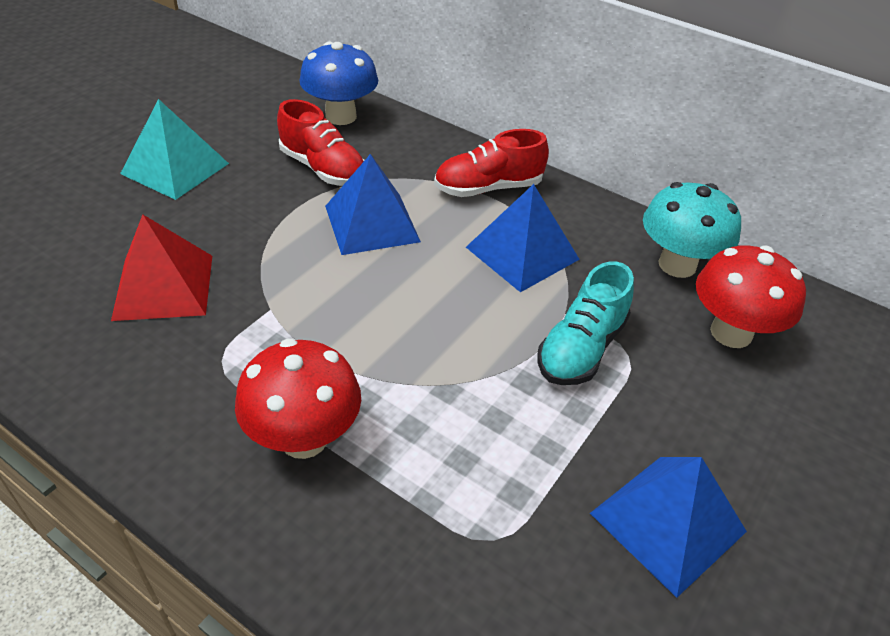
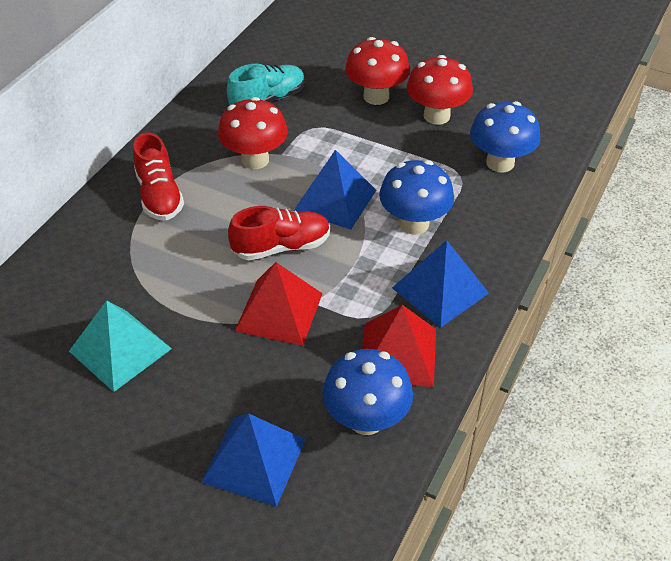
blue mushroom: [299,42,378,125] = 1 -> [322,349,413,435] [379,160,454,235] [470,101,541,172] = 3
red mushroom: [235,338,361,459] [696,245,806,348] = 2 -> [218,97,288,169] [345,37,410,105] [407,55,473,125] = 3
red pyramid: [111,215,212,321] = 1 -> [235,262,323,346] [362,305,436,387] = 2
turquoise mushroom: [643,182,741,278] = 1 -> none = 0

